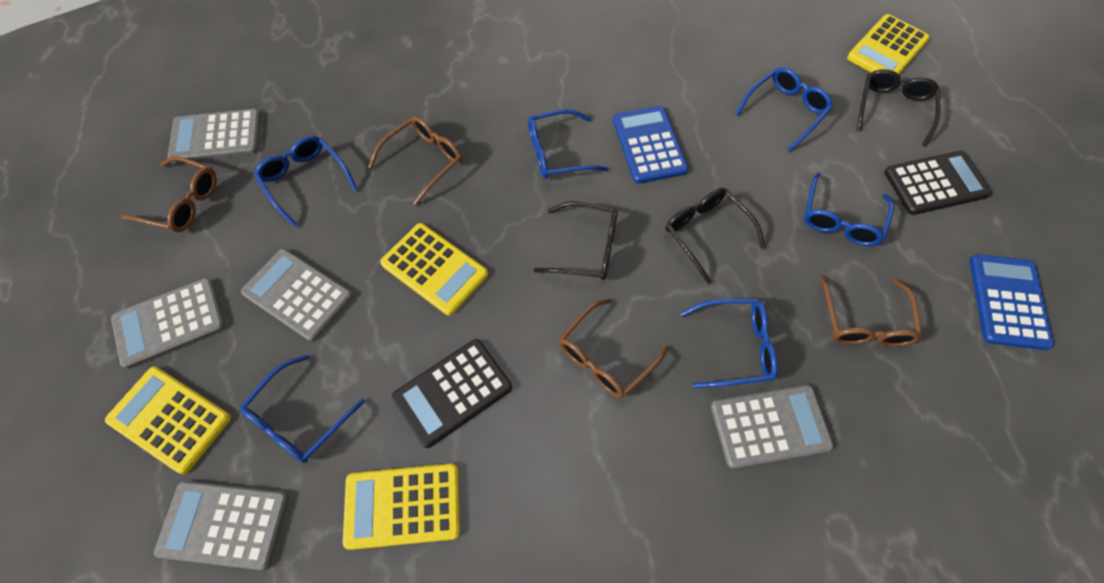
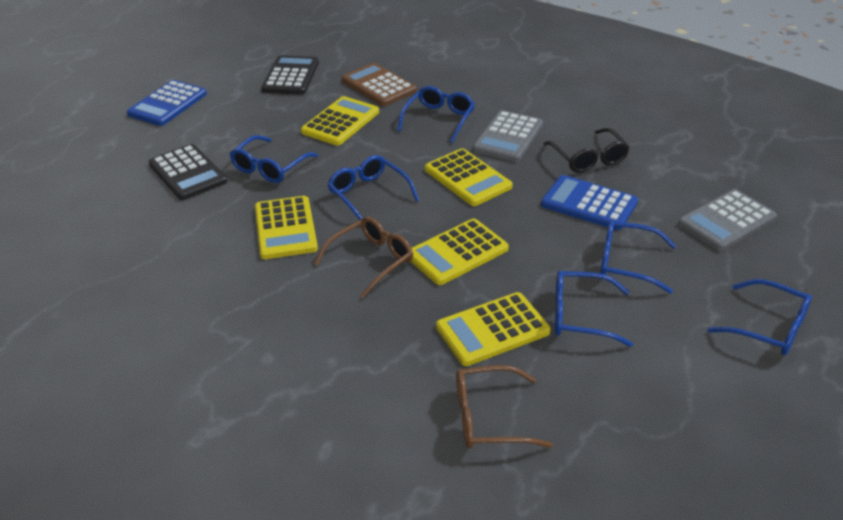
black glasses: [534,201,618,280] [666,188,766,284] [857,69,940,147] = 3 -> [543,128,630,173] = 1
brown calculator: none = 0 -> [342,63,417,106] = 1
brown glasses: [121,156,217,232] [368,116,462,206] [559,298,669,398] [820,275,923,347] = 4 -> [314,216,413,298] [456,365,553,449] = 2
grey calculator: [111,278,226,369] [154,481,289,570] [168,109,261,163] [241,249,353,342] [711,385,834,469] = 5 -> [473,110,543,162] [678,189,777,251] = 2
yellow calculator: [105,367,231,474] [343,464,460,550] [380,223,488,316] [847,14,930,74] = 4 -> [255,196,318,259] [301,96,379,145] [411,219,509,285] [425,148,513,206] [436,292,550,366] = 5

